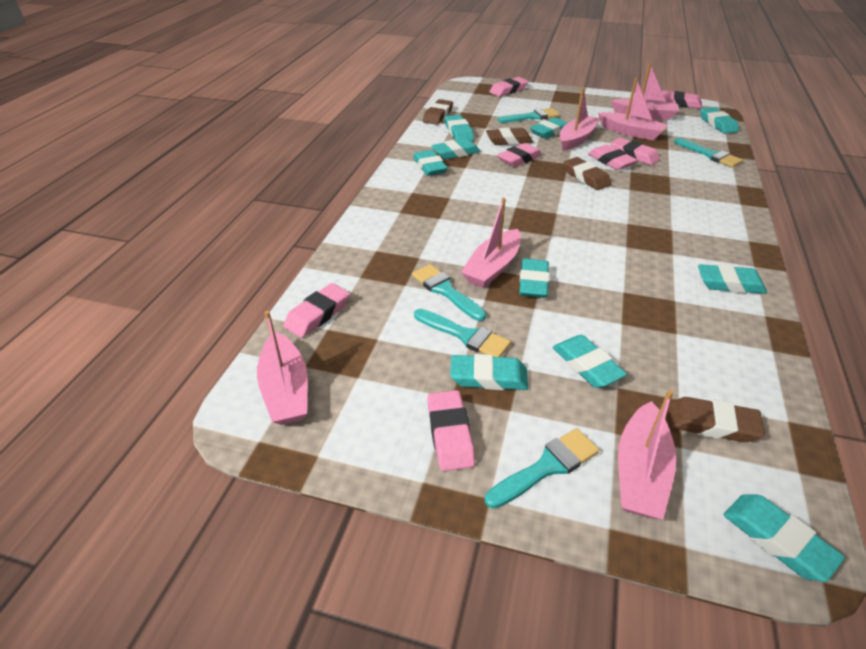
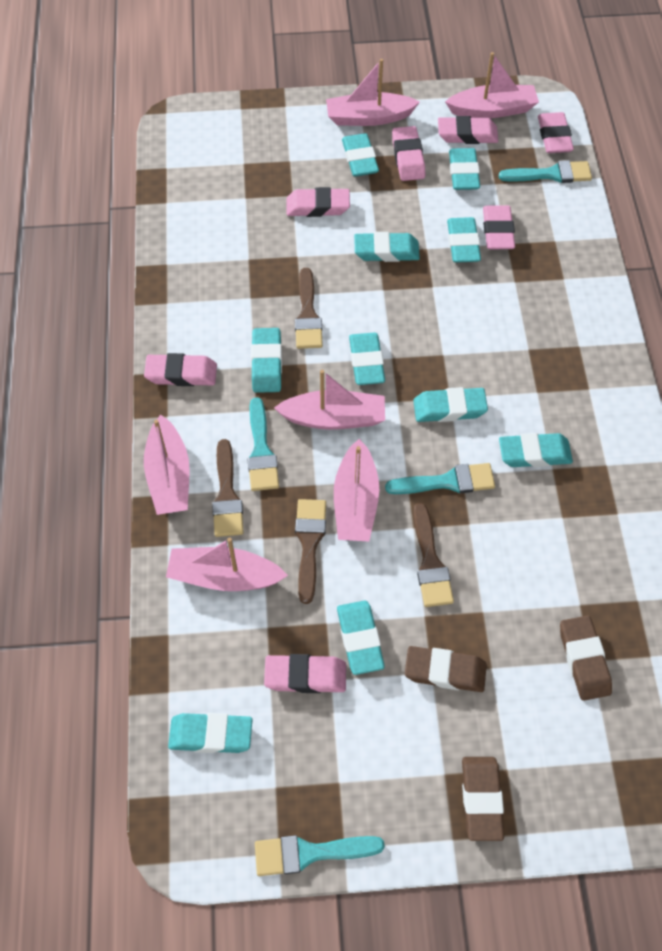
brown brush: none = 0 -> [212,439,244,537] [295,268,323,349] [295,499,326,604] [413,503,454,607] = 4
brown eraser: [423,99,453,125] [486,128,533,145] [564,157,611,190] [668,397,765,442] = 4 -> [405,646,487,692] [462,757,504,841] [560,615,612,701] = 3
turquoise brush: [412,264,486,321] [414,309,511,357] [485,428,599,509] [498,108,559,123] [674,138,743,167] = 5 -> [247,397,279,491] [255,835,385,876] [385,463,495,494] [499,160,592,183] = 4

